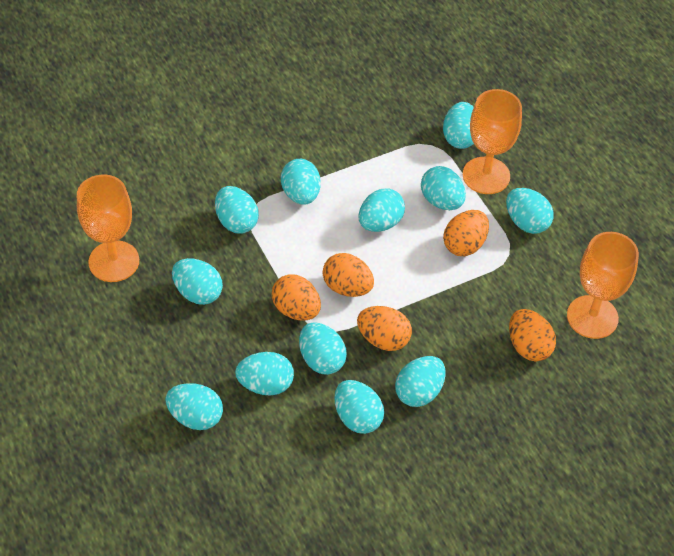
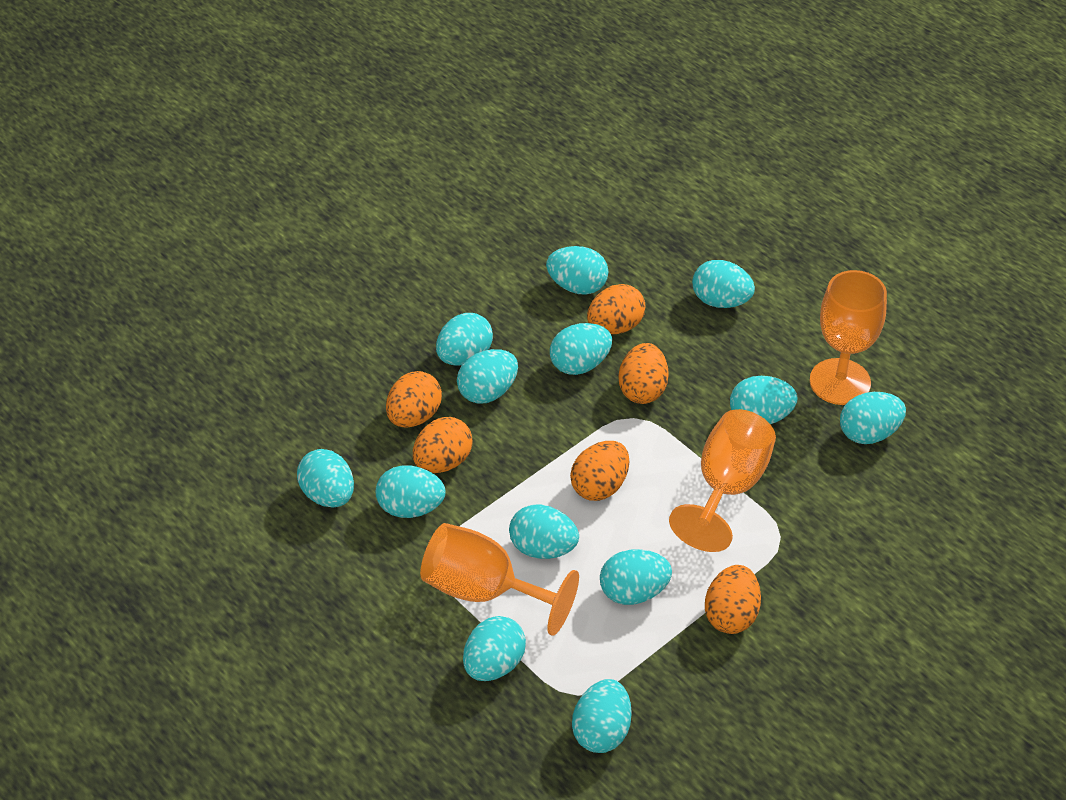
orange egg: [272,274,321,320] [322,253,374,297] [357,306,412,351] [443,210,489,256] [509,309,556,361] = 5 -> [386,371,442,428] [413,417,473,473] [570,441,629,501] [587,284,645,334] [619,343,669,404] [705,565,761,634] = 6
turquoise egg: [165,383,223,430] [172,258,223,305] [215,186,259,234] [235,352,294,395] [281,159,321,205] [299,322,347,375] [334,380,384,434] [359,189,405,232] [395,356,446,407] [421,166,466,210] [443,102,474,149] [506,188,553,234] = 12 -> [297,449,354,508] [376,465,445,518] [436,313,493,366] [457,349,518,404] [463,616,526,681] [509,504,579,559] [546,246,609,295] [550,323,612,375] [572,679,632,753] [600,549,672,605] [692,260,755,308] [730,376,797,424] [840,392,906,444] = 13

